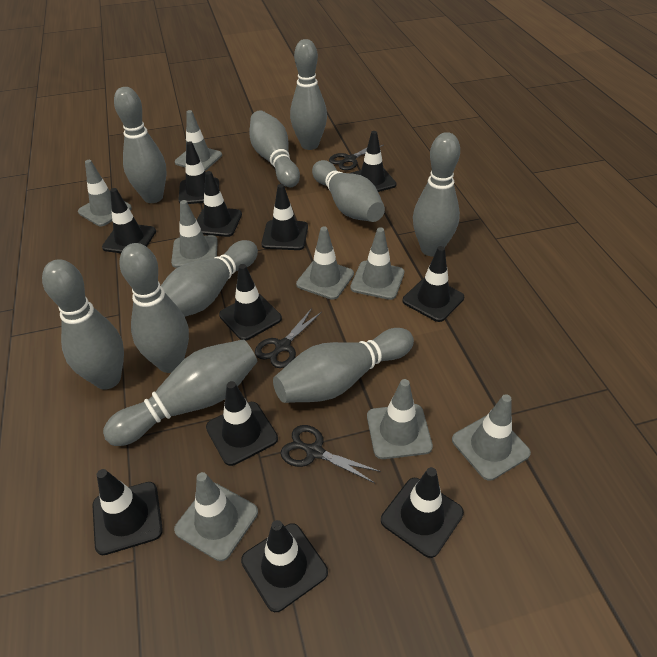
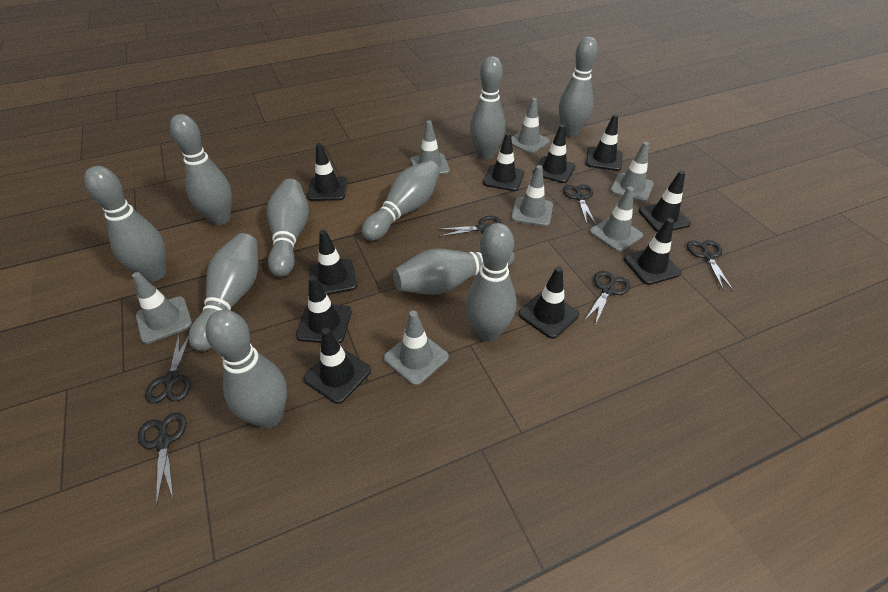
black scissors: [255,308,322,368] [281,425,381,483] [329,145,383,170] = 3 -> [138,413,186,505] [145,335,191,403] [437,216,501,237] [563,184,596,224] [584,271,630,325] [687,240,734,291] = 6
black traffic cone: [92,469,163,555] [102,188,156,253] [178,141,219,204] [197,171,242,237] [206,381,278,466] [219,264,282,341] [241,520,328,612] [261,184,308,250] [351,131,397,192] [381,467,464,558] [403,246,464,322] = 11 -> [296,276,352,343] [303,328,371,404] [307,143,347,201] [309,230,357,295] [483,133,524,191] [518,267,579,339] [533,125,576,183] [586,114,622,171] [624,218,681,285] [639,171,691,232] = 10
grey traffic cone: [78,160,132,226] [171,200,218,268] [174,472,258,561] [175,110,222,171] [296,226,354,300] [350,227,404,300] [367,379,433,459] [452,394,531,481] = 8 -> [132,272,192,344] [384,310,449,386] [411,120,450,175] [511,98,550,154] [511,165,553,226] [590,187,643,252] [610,142,654,202] = 7

